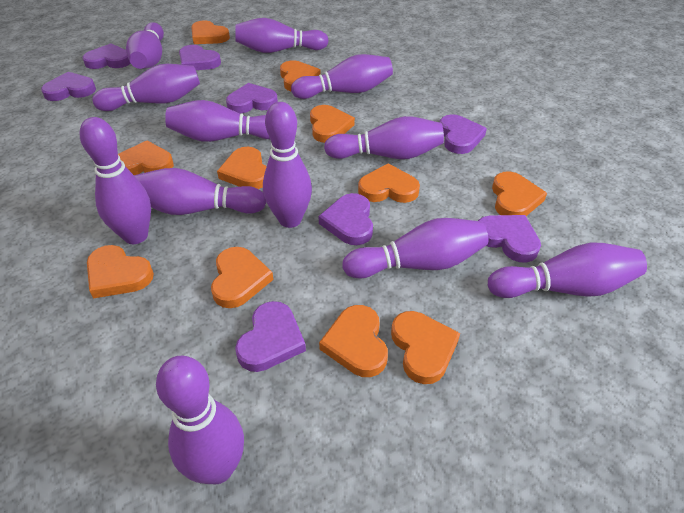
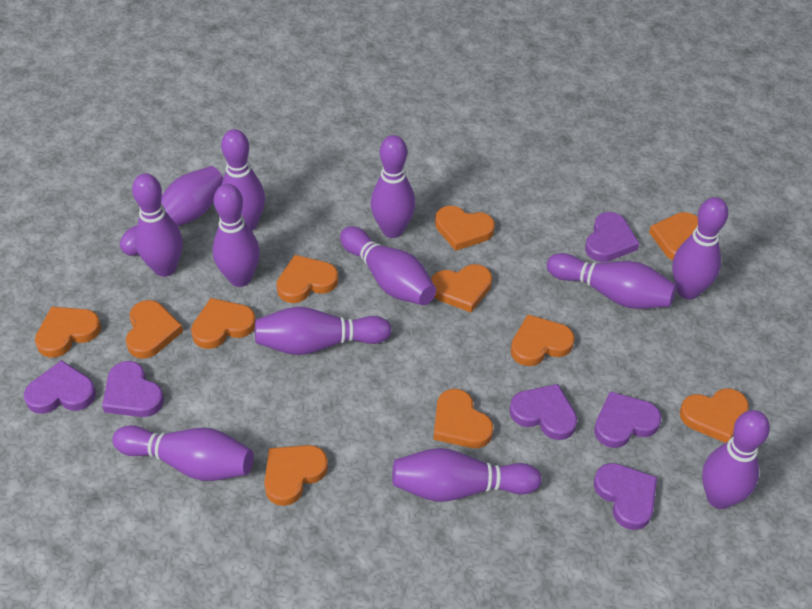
purple heart: [41,72,96,101] [82,43,131,69] [179,45,221,70] [226,83,278,113] [235,301,306,372] [319,193,373,245] [440,114,487,154] [478,215,541,263] = 8 -> [24,360,96,414] [102,361,164,417] [509,384,577,440] [585,212,640,262] [594,391,661,448] [594,463,657,530] = 6

